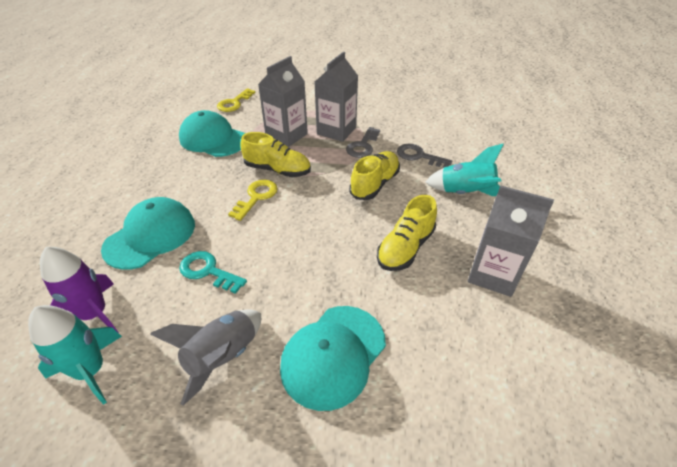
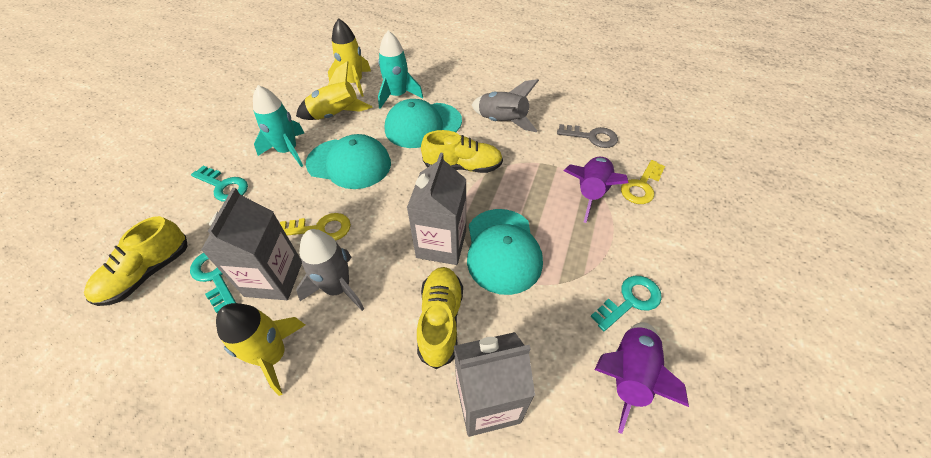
grey key: [346,127,380,158] [397,144,452,168] = 2 -> [557,124,618,148] = 1
grey rocket: [150,309,261,405] = 1 -> [296,229,364,311] [472,79,539,132] = 2
purple rocket: [40,247,119,333] = 1 -> [564,157,628,223] [594,322,689,434] = 2
turquoise key: [179,251,247,294] = 1 -> [190,253,236,314] [191,166,248,202] [590,276,662,331] = 3
yellow rocket: none = 0 -> [216,303,305,396] [296,61,372,120] [328,18,371,97] = 3

